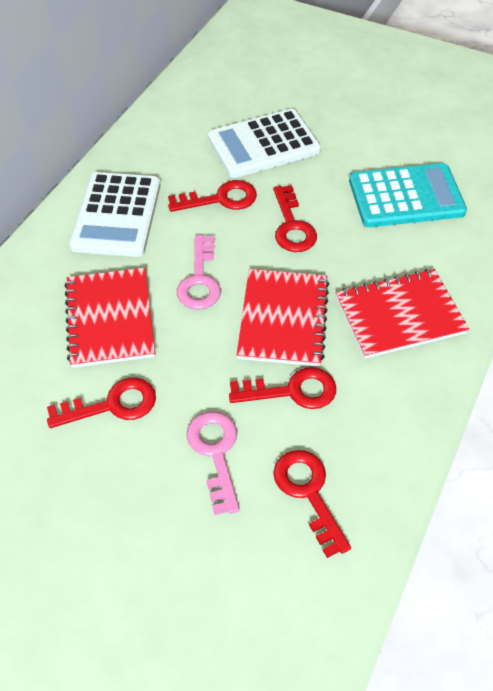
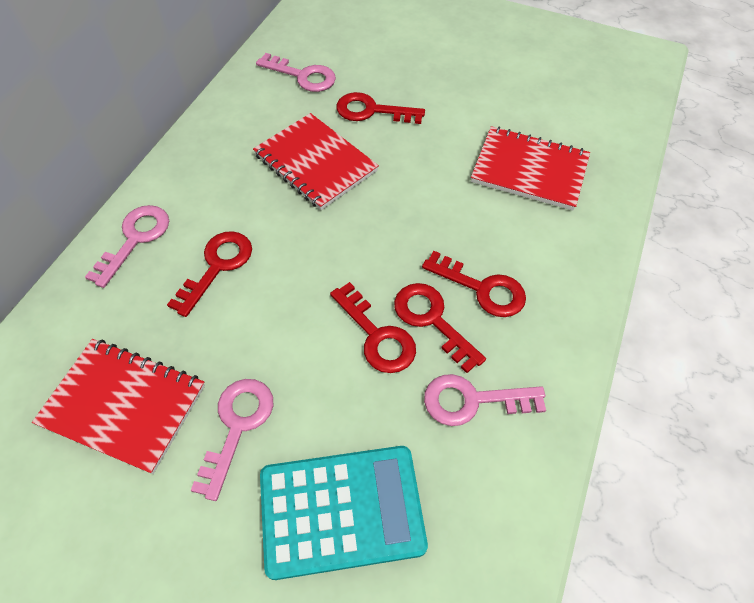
pink key: [177,235,221,310] [186,411,240,515] = 2 -> [85,205,169,288] [191,379,273,501] [256,53,336,92] [424,374,546,426] = 4
white calculator: [69,172,161,257] [208,109,321,178] = 2 -> none = 0

